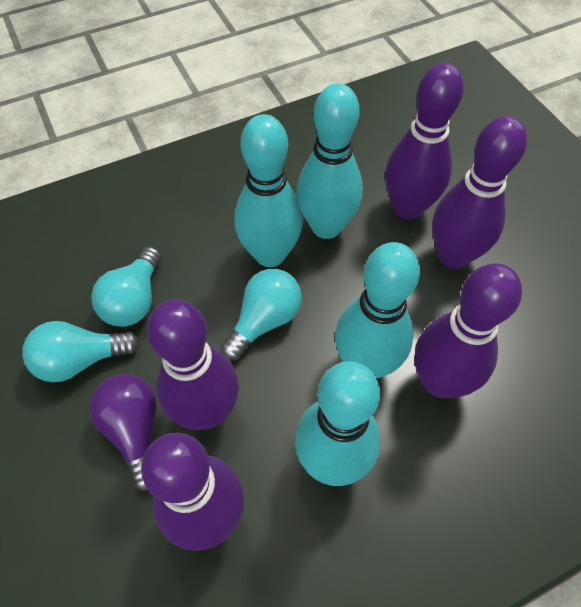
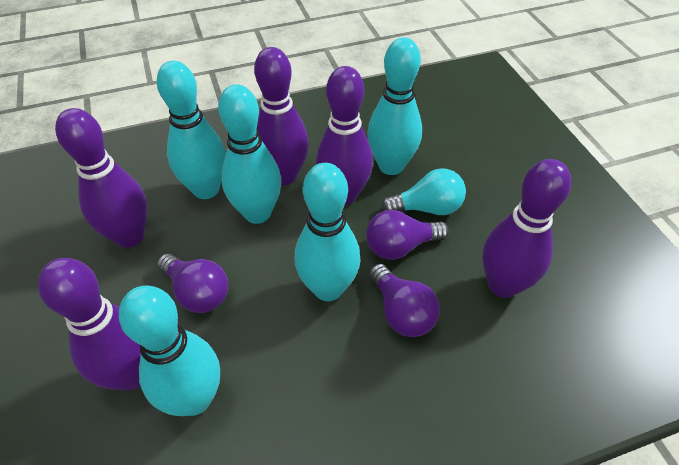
purple light bulb: [89,374,157,491] = 1 -> [157,254,229,313] [366,210,449,260] [369,264,440,337] = 3
turquoise bowling pin: [235,114,303,267] [295,361,381,486] [296,83,363,239] [335,242,420,378] = 4 -> [119,286,220,416] [157,61,226,199] [218,84,281,224] [295,163,361,301] [368,37,422,175] = 5
turquoise light bulb: [22,321,140,382] [91,247,162,327] [220,269,302,361] = 3 -> [381,168,466,215] = 1

